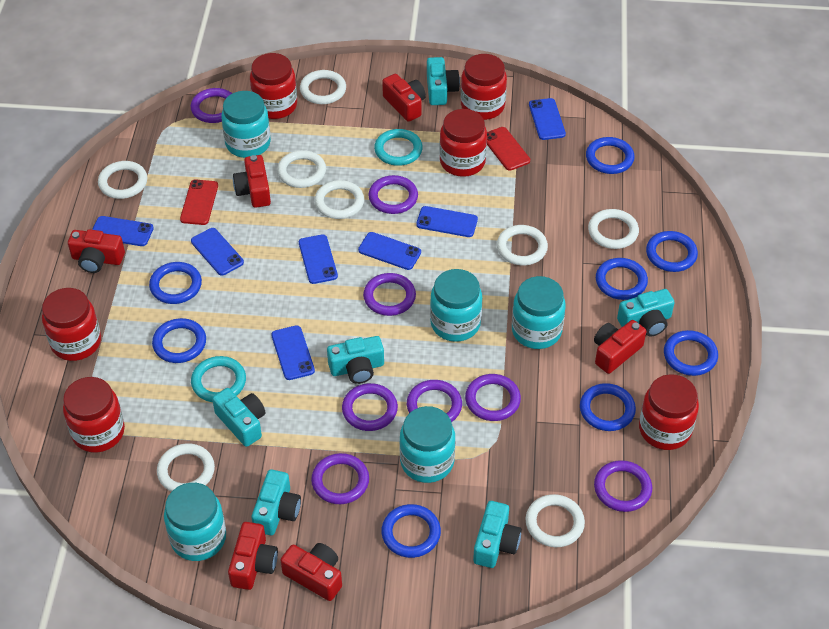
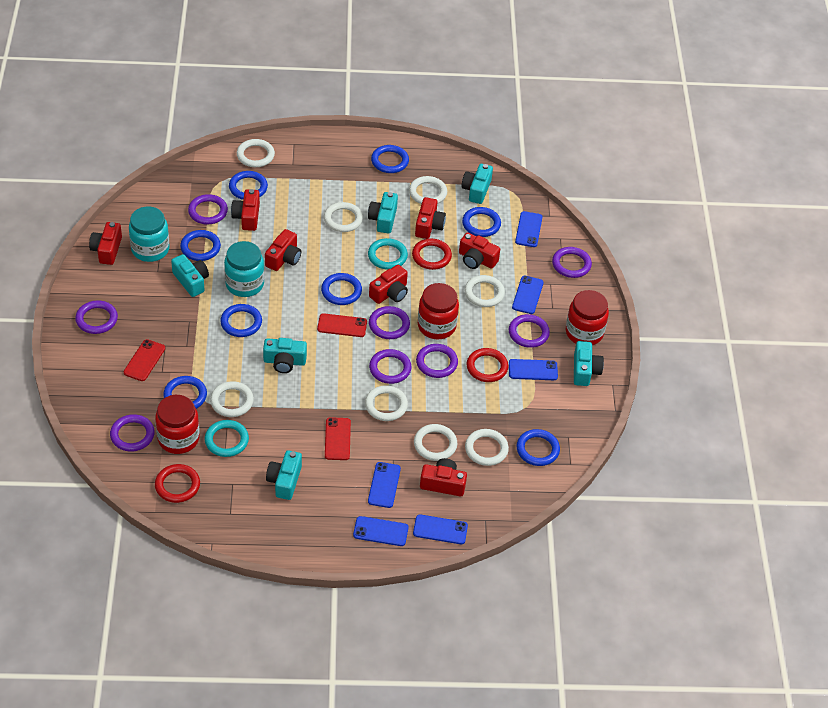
blue phone: [92,216,154,246] [191,228,244,276] [271,325,315,380] [299,235,338,284] [358,232,421,270] [416,206,478,237] [529,98,566,140] = 7 -> [353,516,409,546] [368,462,401,508] [413,514,468,544] [509,359,558,380] [512,275,544,314] [515,211,542,247] = 6
red camera: [68,229,125,273] [228,522,278,590] [233,155,271,208] [281,543,342,601] [382,74,426,122] [594,320,646,374] = 6 -> [89,222,122,265] [231,189,260,231] [265,229,301,271] [369,265,408,304] [415,197,446,239] [420,458,467,496] [459,232,500,269] = 7
red jar: [42,288,101,361] [63,377,125,452] [250,53,297,119] [439,109,487,177] [461,54,507,120] [639,374,699,450] = 6 -> [155,395,200,454] [418,283,459,339] [566,290,609,345] = 3
red phone: [180,180,218,225] [487,127,530,171] = 2 -> [124,339,165,381] [317,313,367,337] [325,417,351,460] = 3
red ring: none = 0 -> [155,464,200,503] [412,239,452,270] [466,348,508,382] = 3
turquoise jar: [164,483,226,561] [221,91,271,158] [400,406,455,483] [430,269,482,342] [512,276,565,349] = 5 -> [129,206,169,262] [224,241,264,297] = 2

